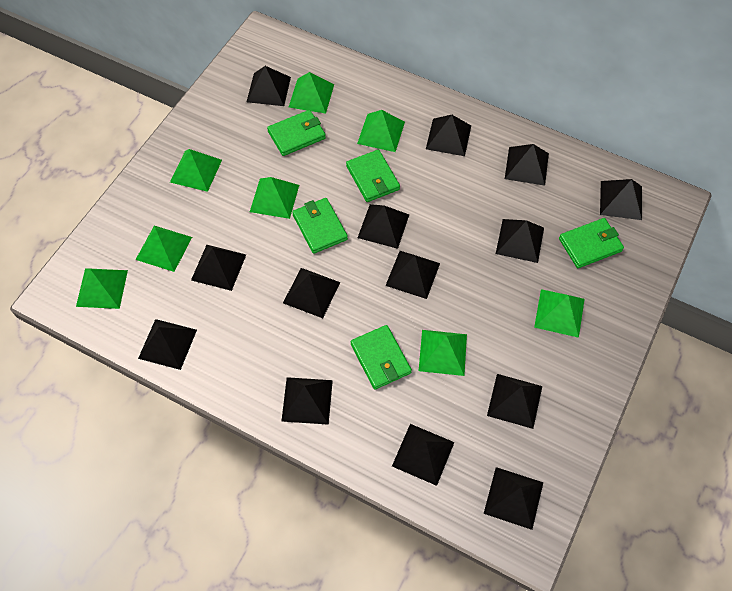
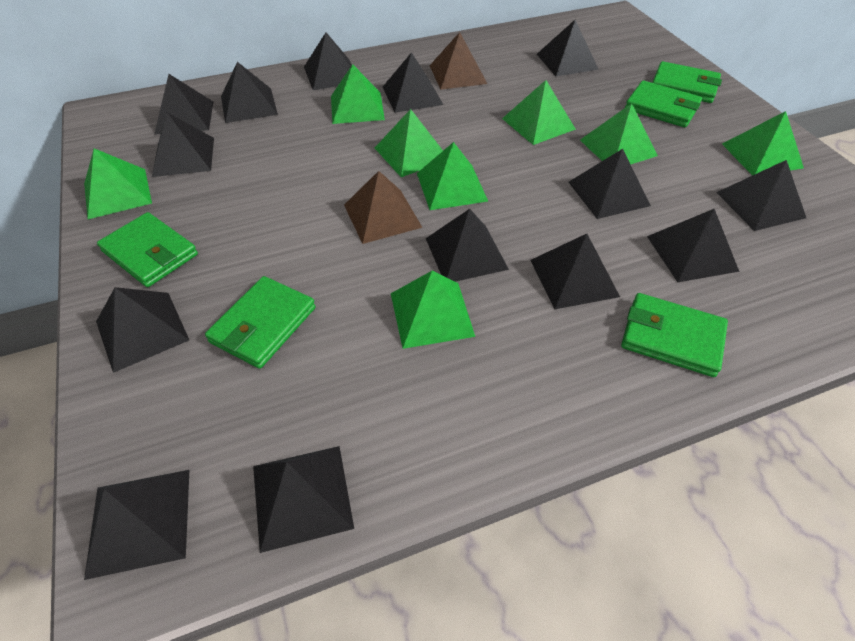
brown pyramid: none = 0 -> [344,171,423,244] [430,32,487,90] = 2

